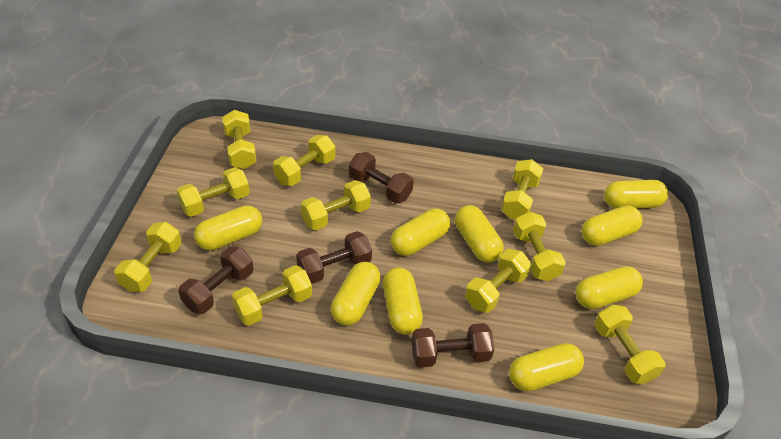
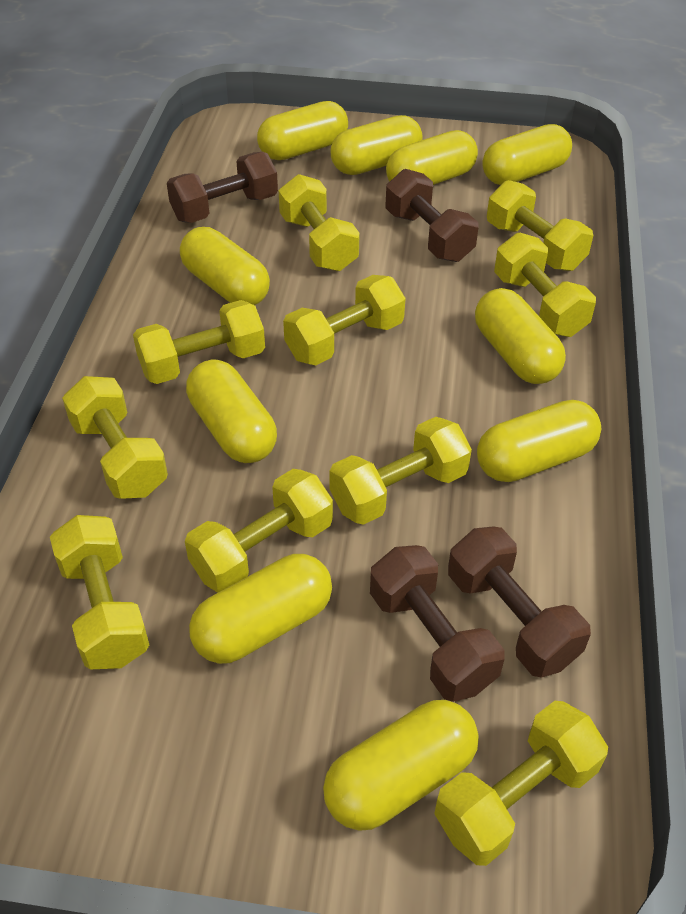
yellow capsule: [194,205,262,250] [331,262,381,326] [383,267,423,335] [391,208,450,256] [455,205,504,263] [509,343,584,391] [576,266,643,309] [582,206,643,246] [604,180,668,209] = 9 -> [180,227,270,305] [186,360,277,463] [189,554,332,664] [257,101,348,160] [323,700,479,831] [331,115,423,175] [386,130,478,185] [475,288,566,384] [477,400,601,482] [482,124,572,185] = 10

